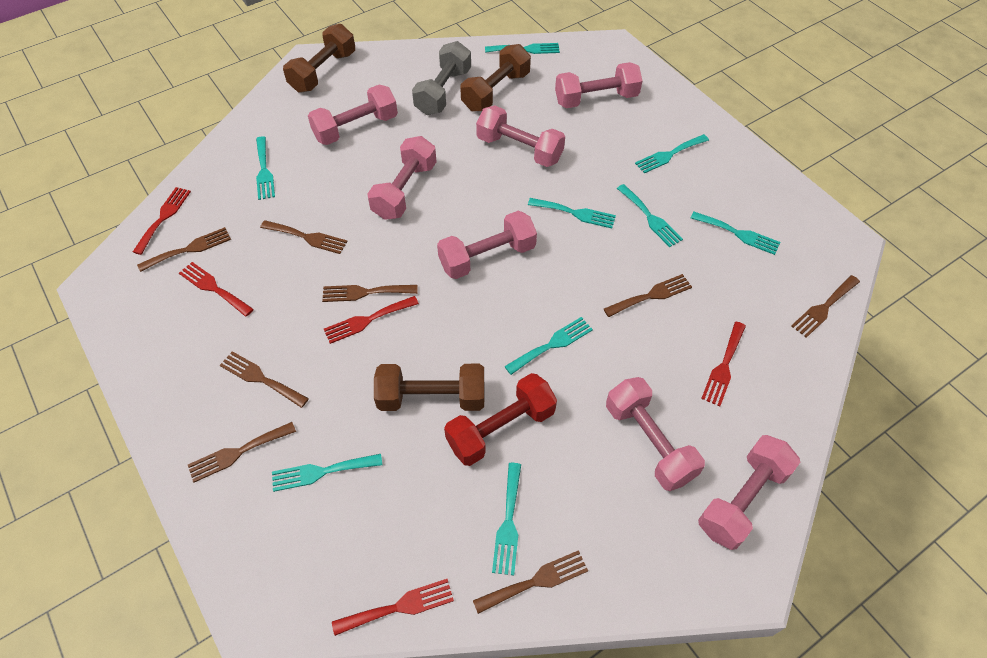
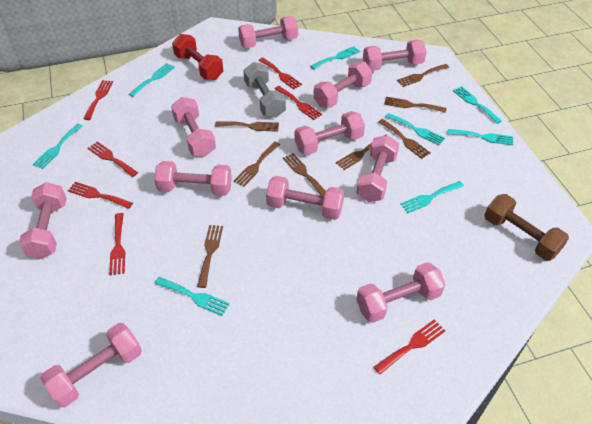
brown dumbbell: [283,24,355,93] [374,364,484,411] [460,44,531,112] = 3 -> [484,194,569,261] = 1
pink dumbbell: [308,85,398,145] [367,136,437,220] [437,211,537,279] [476,105,565,167] [555,62,642,108] [606,377,705,491] [698,435,800,550] = 7 -> [19,182,67,259] [41,323,142,407] [154,161,232,196] [171,97,216,157] [238,16,298,48] [266,176,344,220] [295,111,365,155] [313,62,372,108] [356,262,445,323] [357,135,399,202] [363,40,426,71] = 11
red fork: [133,187,191,255] [179,262,254,317] [324,296,419,344] [332,579,454,636] [701,322,746,406] = 5 -> [67,182,133,209] [84,80,113,120] [88,141,138,177] [109,213,125,275] [258,58,302,90] [275,86,322,120] [374,320,445,375] = 7
turquoise fork: [256,136,275,200] [272,454,382,492] [485,43,560,54] [492,463,521,575] [504,317,593,375] [528,198,616,229] [617,184,683,247] [635,134,709,173] [691,212,780,255] = 9 -> [33,124,83,169] [129,63,175,97] [154,277,229,316] [310,46,360,69] [385,113,445,145] [400,181,464,213] [448,129,513,145] [453,86,502,124] = 8

